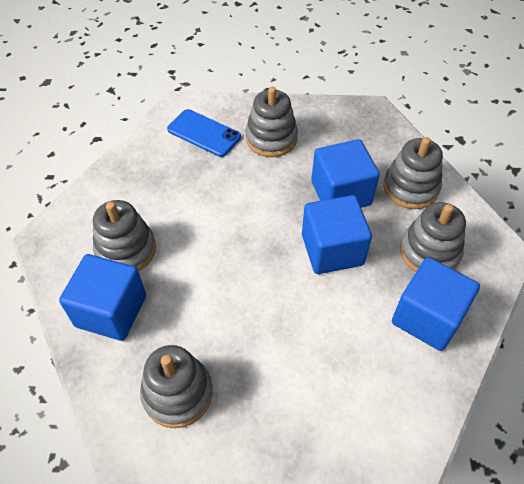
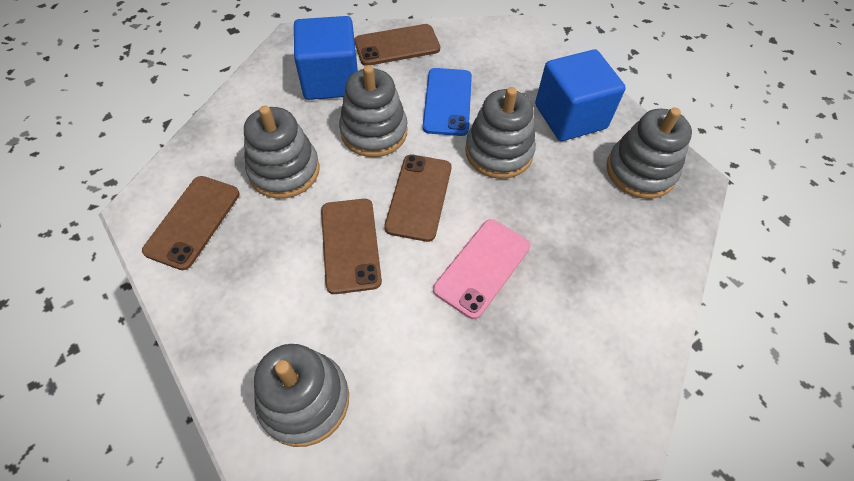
blue cube: [59,254,146,341] [302,195,372,274] [311,139,380,208] [392,257,480,351] = 4 -> [294,16,358,100] [535,50,626,141] = 2
brown phone: none = 0 -> [142,176,240,270] [321,199,382,294] [354,24,440,66] [384,155,451,242] = 4
pink phone: none = 0 -> [433,219,530,319] = 1

